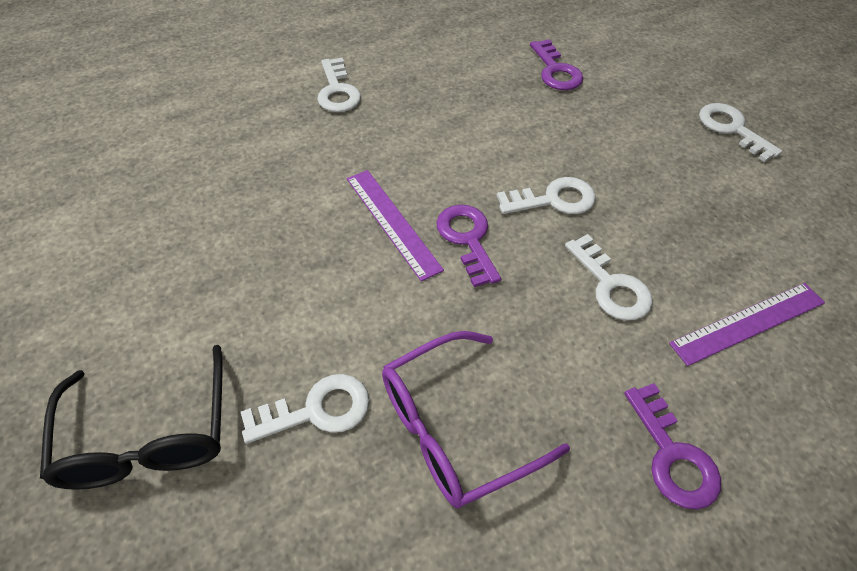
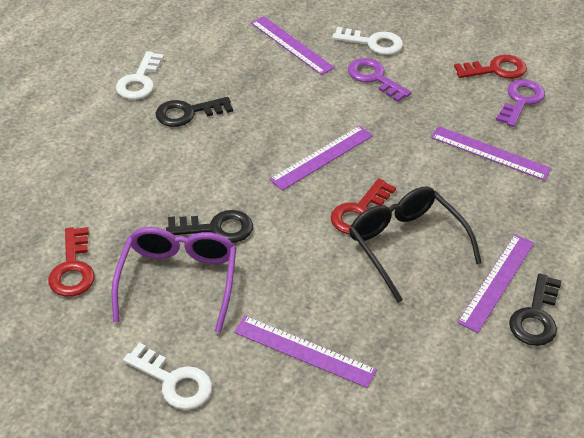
black key: none = 0 -> [155,97,233,127] [166,210,253,243] [509,273,561,346] = 3
purple key: [436,204,501,287] [530,39,584,90] [624,383,721,510] = 3 -> [348,58,412,102] [496,79,545,127] = 2
purple ruler: [347,170,444,281] [669,283,825,366] = 2 -> [234,316,377,388] [251,16,335,75] [269,126,373,191] [431,126,552,181] [457,234,534,333] = 5
red key: none = 0 -> [48,227,95,297] [330,178,396,235] [454,55,527,79] = 3
white key: [241,374,370,444] [317,58,361,112] [496,177,596,214] [565,234,653,321] [699,103,782,162] = 5 -> [116,51,164,99] [123,343,212,410] [332,27,403,55] = 3

